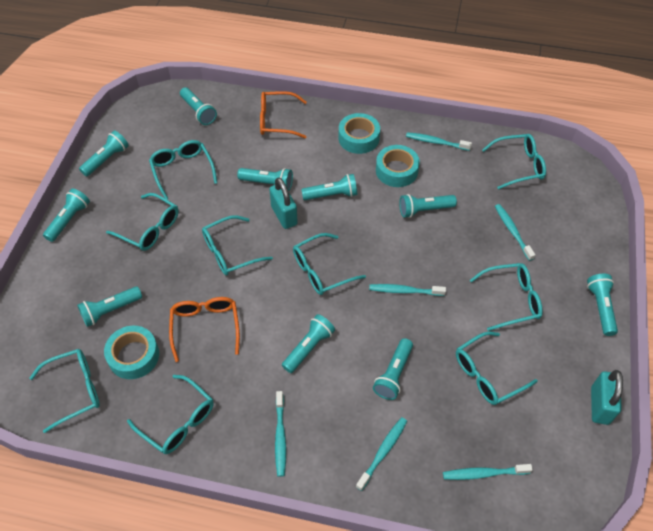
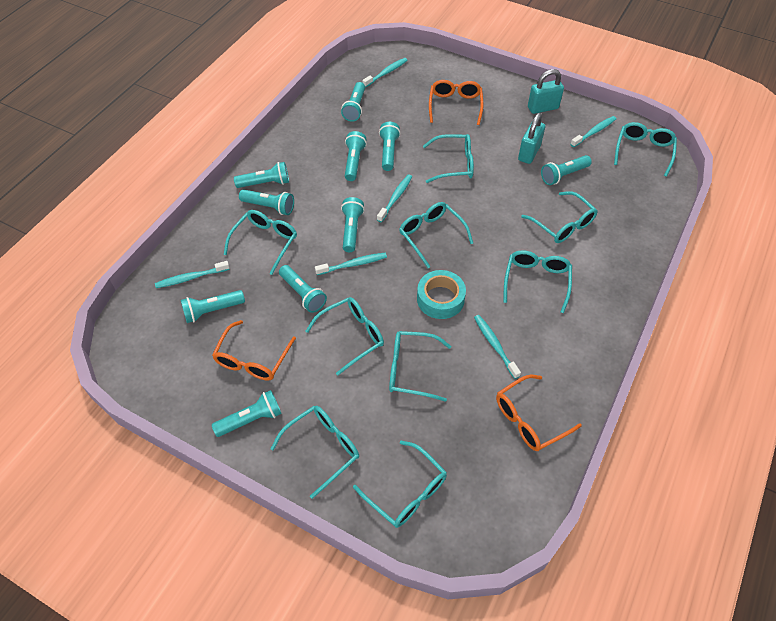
orange glasses: [169,297,240,362] [260,91,307,138] = 2 -> [212,320,296,381] [429,80,483,125] [496,375,582,451] = 3
turquoise glasses: [30,349,100,433] [106,193,179,251] [127,375,214,454] [149,140,217,199] [202,215,273,276] [293,233,366,295] [456,332,538,405] [470,263,543,331] [482,134,546,190] = 9 -> [224,210,297,275] [271,406,359,499] [306,297,384,375] [353,441,447,528] [389,331,451,402] [399,202,473,268] [423,134,474,183] [504,250,572,313] [521,191,598,243] [614,122,677,177] = 10
turquoise tape: [104,326,159,379] [339,113,380,154] [376,145,420,187] = 3 -> [417,270,466,319] = 1

